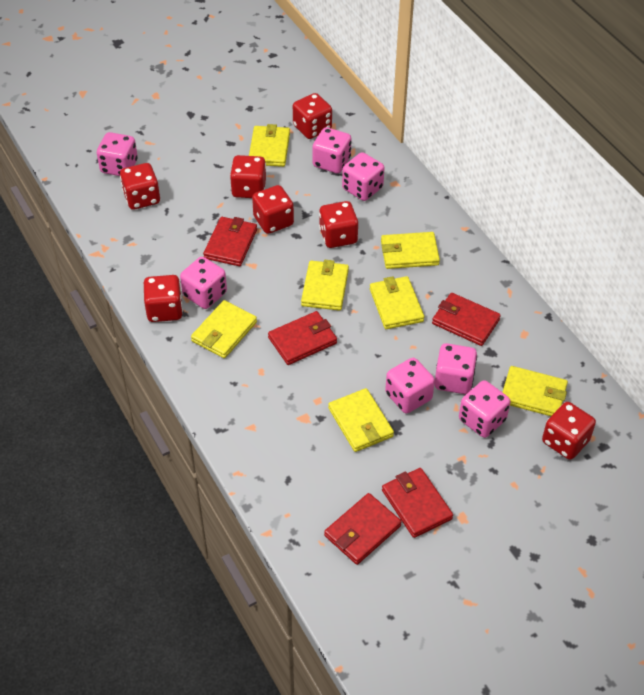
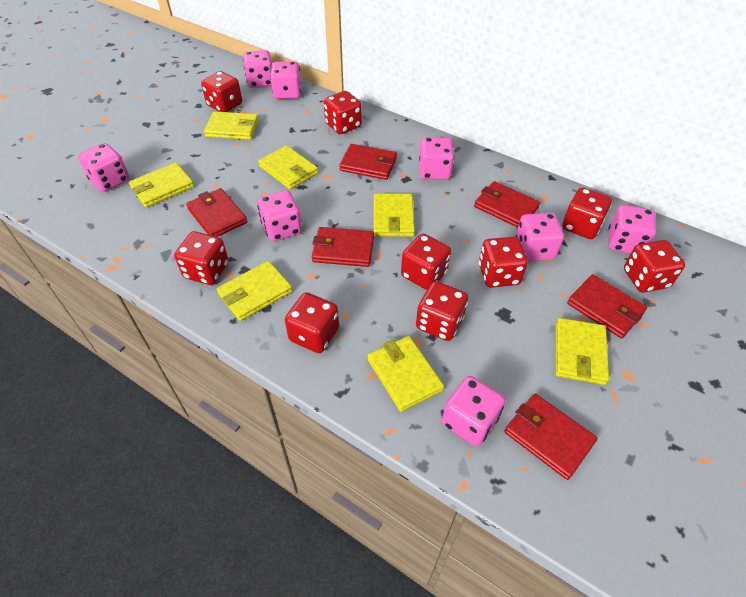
pink dice: [97,132,138,176] [180,257,227,309] [313,127,351,173] [342,152,384,201] [385,358,435,413] [435,343,477,394] [459,380,511,438] = 7 -> [78,143,129,192] [243,50,272,88] [257,190,302,241] [270,61,301,99] [419,137,454,180] [442,376,505,446] [515,213,564,261] [608,205,656,254] = 8
red dice: [120,163,160,210] [144,275,183,322] [230,155,266,198] [252,185,294,234] [293,93,332,139] [319,201,358,248] [542,402,596,460] = 7 -> [174,231,229,285] [201,71,242,112] [285,292,339,353] [324,91,362,134] [401,234,451,290] [416,281,468,341] [479,237,528,288] [562,188,612,239] [624,240,685,293] = 9
red wallet: [203,217,257,266] [268,311,337,365] [324,493,402,565] [382,468,453,538] [432,293,501,346] = 5 -> [186,188,247,237] [312,227,374,267] [339,144,397,180] [474,181,540,228] [505,394,598,480] [567,274,647,338] = 6

